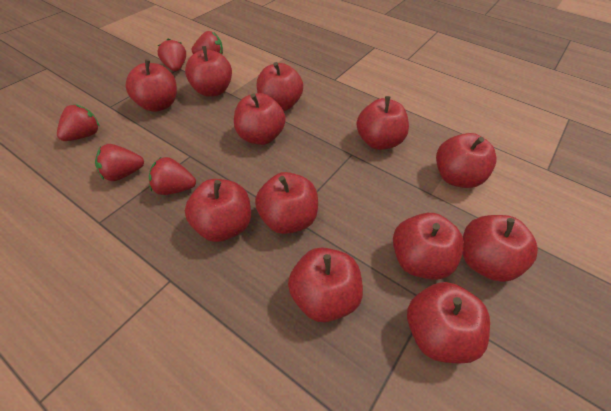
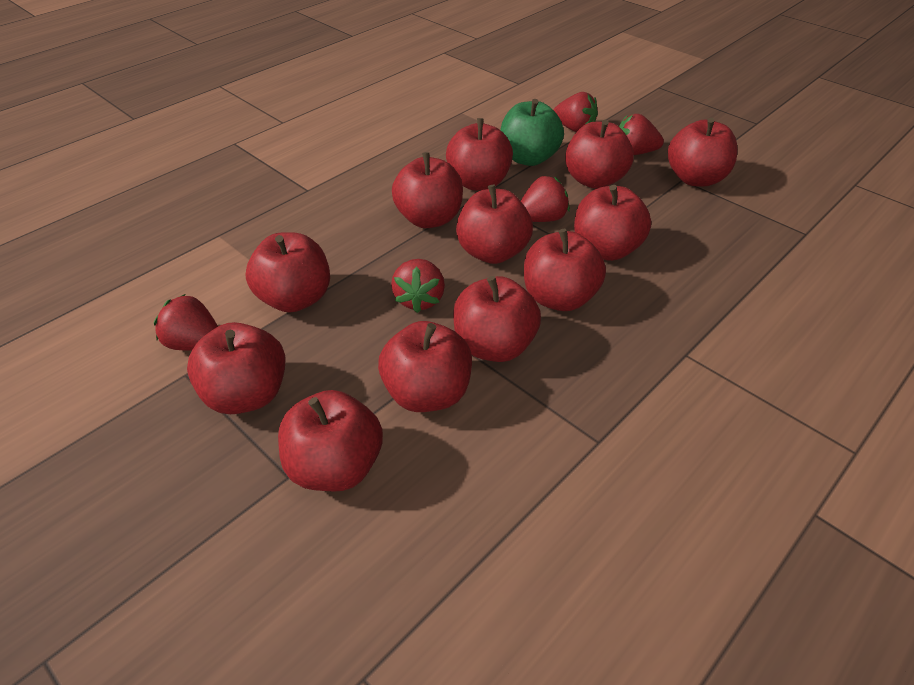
green apple: none = 0 -> [500,99,564,166] = 1

